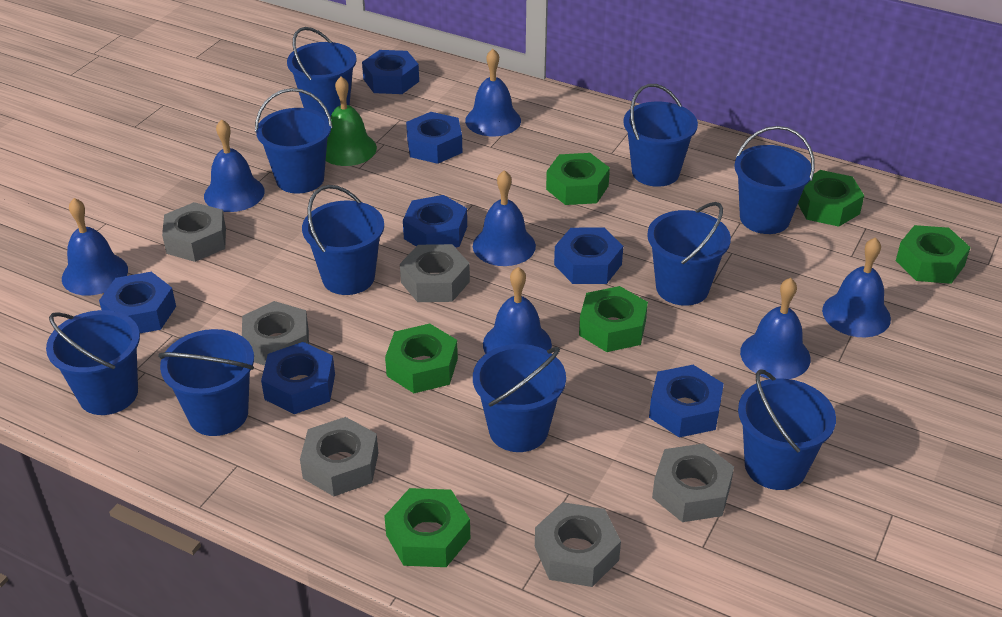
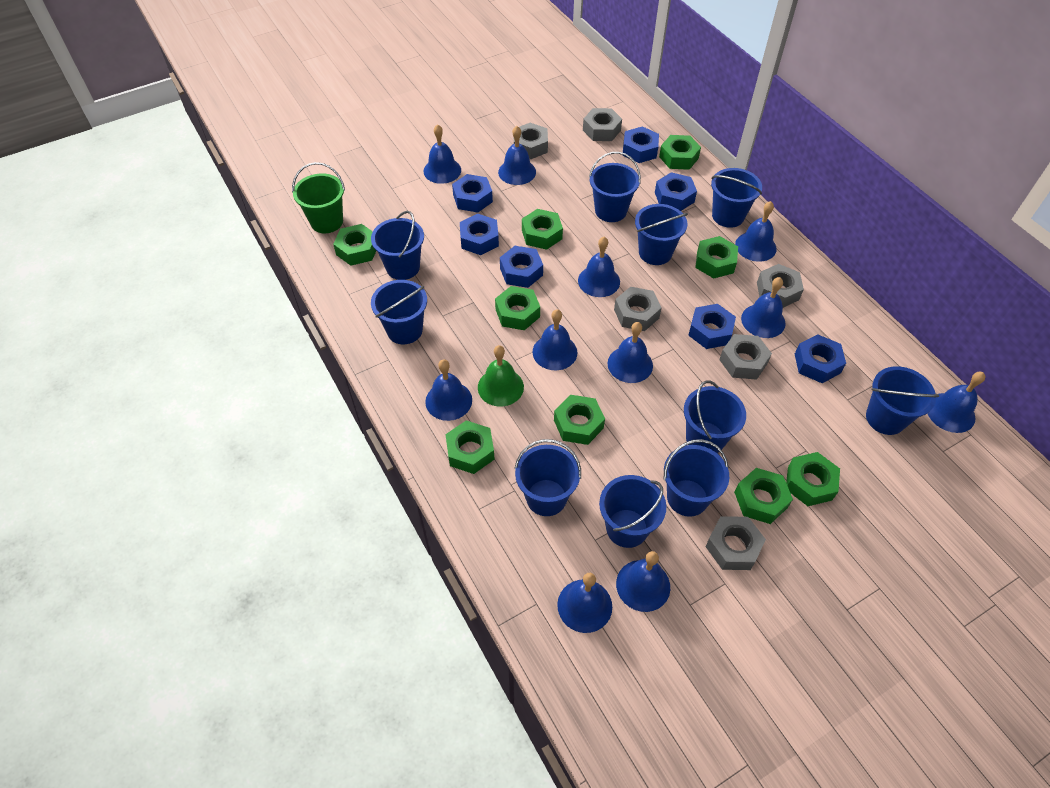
blue bell: [62,198,128,295] [204,119,265,212] [465,49,521,136] [473,170,536,266] [483,267,552,354] [740,278,811,379] [822,237,891,337] = 7 -> [424,124,461,184] [425,359,472,421] [498,126,536,185] [533,309,577,370] [557,573,612,633] [578,237,620,297] [607,322,653,383] [616,551,670,612] [735,201,777,262] [741,277,786,338] [927,372,986,433] = 11
green bucket: none = 0 -> [292,162,345,233] = 1
green nut: [384,488,470,567] [385,324,458,393] [546,153,610,205] [579,286,648,352] [798,170,864,227] [896,225,971,284] = 6 -> [333,224,376,266] [445,420,495,474] [495,286,540,330] [522,209,563,250] [554,395,605,445] [659,135,701,170] [695,236,738,278] [734,468,793,524] [786,452,840,506] = 9

